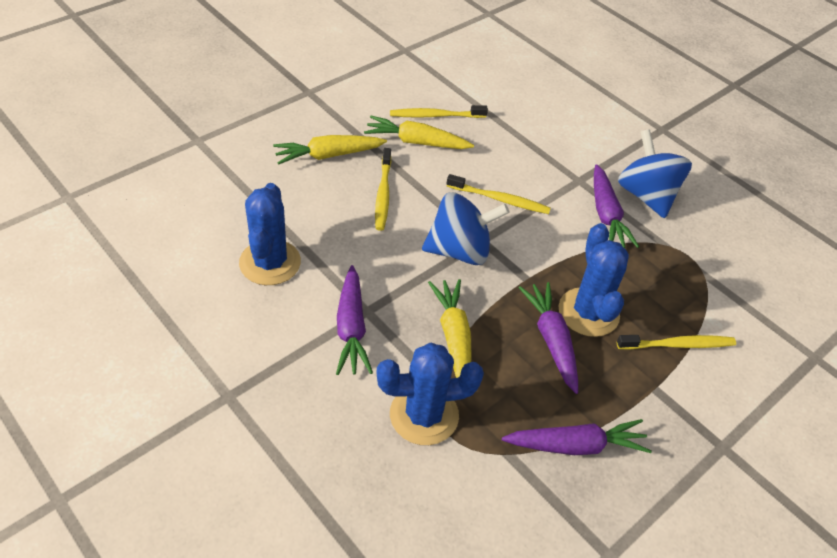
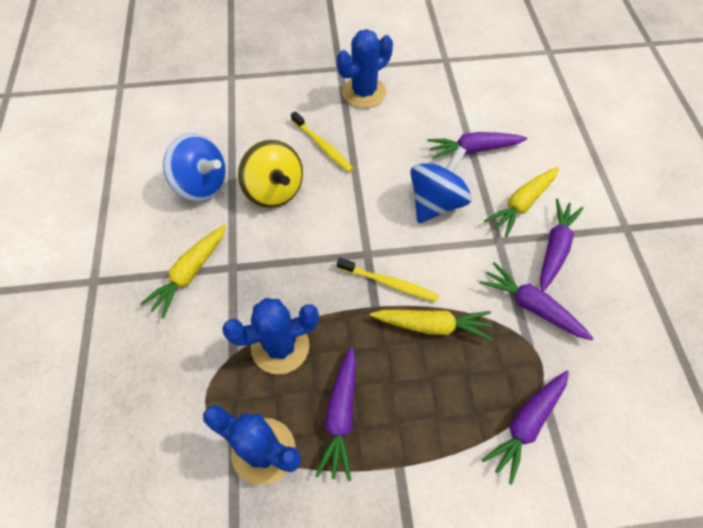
purple carrot: [336,265,373,375] [502,419,652,455] [518,282,578,394] [594,164,639,248] = 4 -> [315,347,356,481] [427,132,527,159] [480,262,594,340] [482,371,569,485] [540,199,584,292] = 5
yellow spinning top: none = 0 -> [238,140,303,208] = 1
yellow toothbrush: [375,148,391,231] [390,105,488,118] [446,174,551,214] [617,335,736,350] = 4 -> [291,111,354,172] [337,258,439,302] = 2

